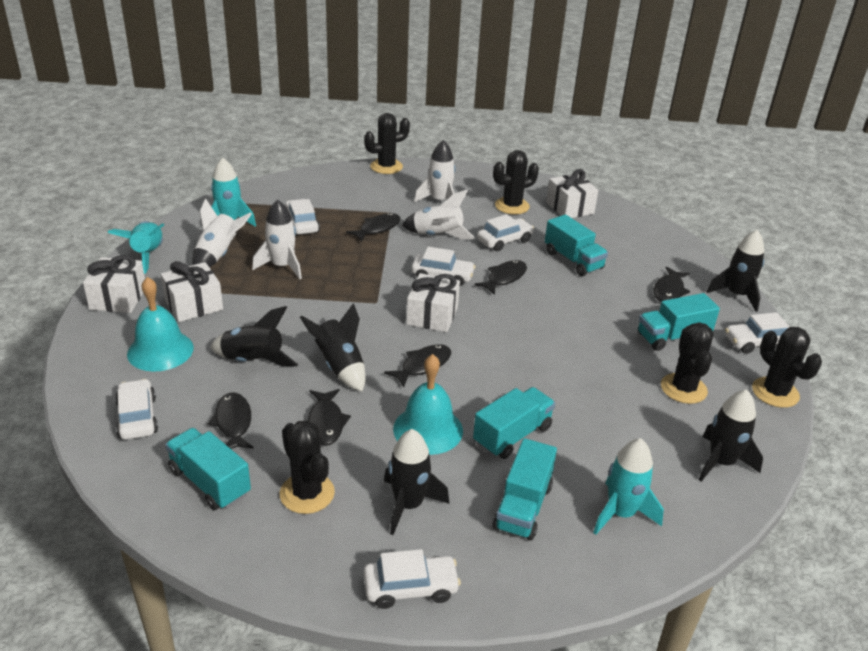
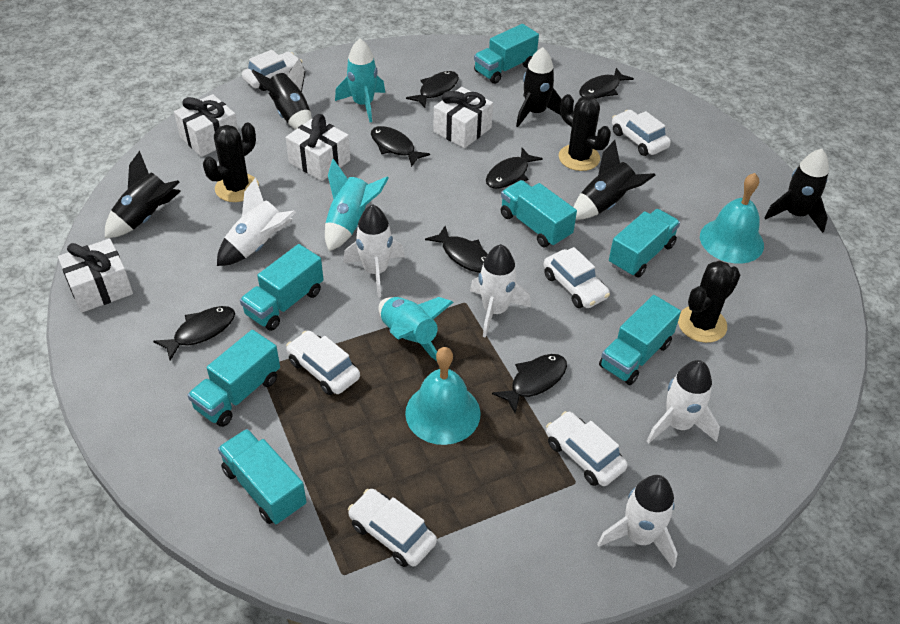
black cactus: [280,420,335,514] [364,113,410,174] [493,150,539,214] [661,322,713,404] [752,327,822,408] = 5 -> [203,123,259,202] [559,94,611,171] [678,261,740,343] = 3
black fish: [208,392,254,449] [308,389,351,446] [346,213,401,242] [384,344,451,387] [475,260,527,295] [654,267,690,302] = 6 -> [153,306,235,361] [371,126,430,167] [406,71,459,108] [425,226,488,273] [486,148,543,189] [492,354,567,413] [579,68,634,99] = 7
turquoise truck: [165,428,251,510] [473,387,555,459] [493,438,557,540] [545,215,608,276] [638,293,720,351] = 5 -> [188,330,280,427] [218,429,307,524] [240,244,324,331] [474,24,539,84] [501,180,577,247] [599,295,681,385] [609,209,680,278] = 7
white rocket: [192,198,252,268] [252,200,302,279] [402,190,475,239] [414,140,455,202] = 4 -> [217,177,296,266] [343,204,405,298] [470,244,531,338] [597,475,678,568] [647,360,720,443] = 5

